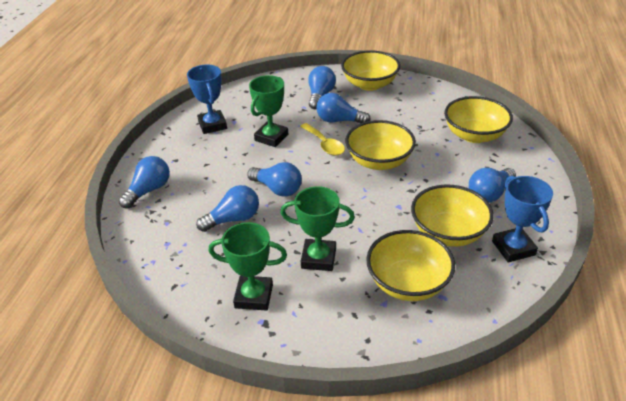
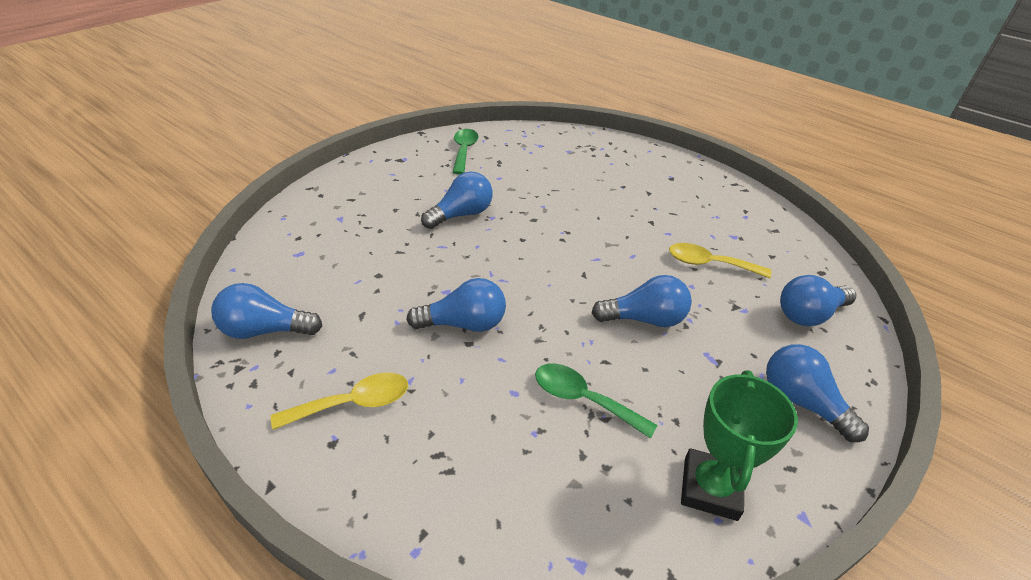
blue trophy: [187,64,227,134] [492,176,553,262] = 2 -> none = 0
green spoon: none = 0 -> [452,129,478,175] [535,363,657,439] = 2
green trophy: [209,222,287,311] [249,75,288,147] [280,186,355,271] = 3 -> [681,370,798,521] = 1
yellow bowl: [341,50,400,91] [345,120,416,170] [366,230,455,301] [411,184,494,247] [444,96,513,143] = 5 -> none = 0
yellow spoon: [300,123,345,155] = 1 -> [271,372,408,430] [669,243,771,278] = 2

